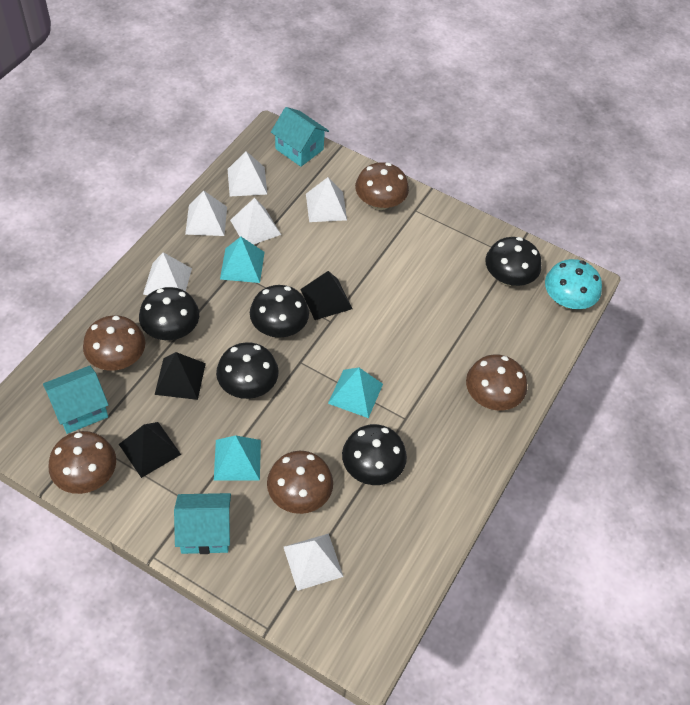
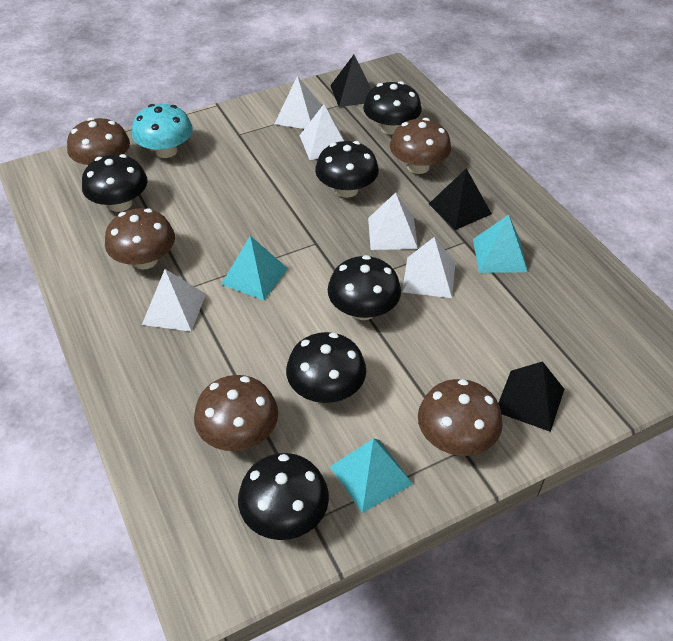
black mushroom: [139,287,199,340] [216,342,279,399] [250,285,309,338] [342,424,407,485] [485,237,542,286] = 5 -> [82,154,148,212] [238,453,329,540] [286,332,366,403] [315,141,379,198] [328,255,401,320] [363,81,422,135] = 6
turquoise house: [43,365,109,434] [174,493,231,554] [271,107,329,167] = 3 -> none = 0
white pyramid: [143,252,192,295] [185,190,227,236] [228,151,267,196] [230,198,281,245] [284,533,344,591] [306,177,347,222] = 6 -> [142,269,206,332] [274,76,322,129] [299,104,344,160] [368,192,418,250] [402,237,455,298] = 5

